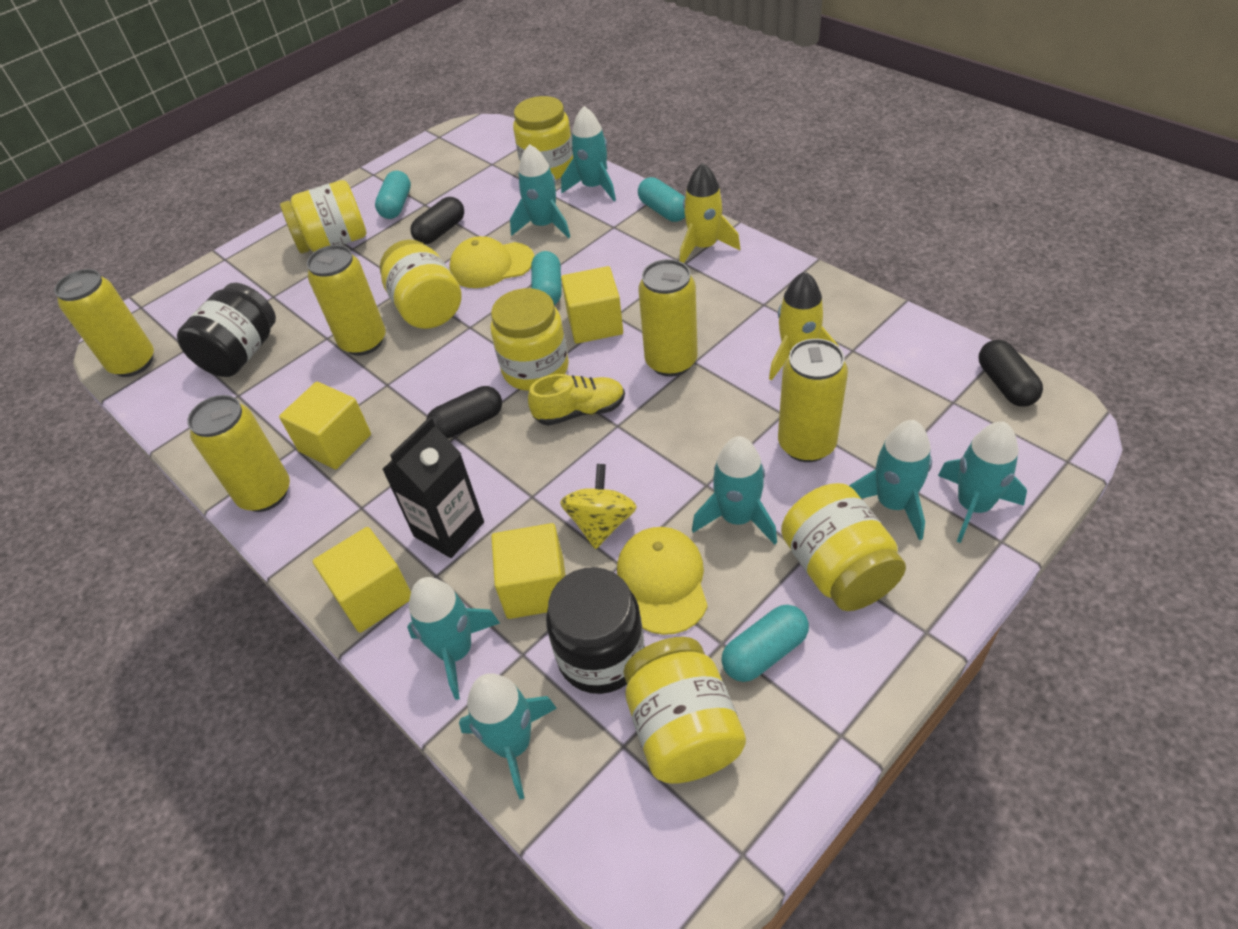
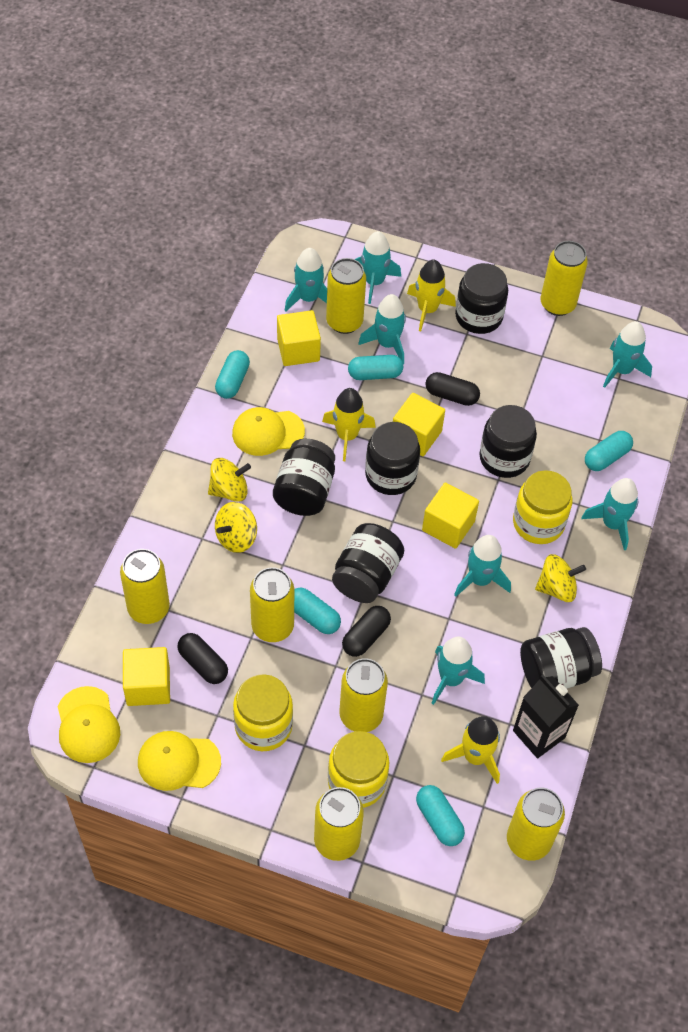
black jar: [177,283,276,377] [546,567,644,694] = 2 -> [273,439,335,516] [332,523,404,603] [365,422,420,495] [455,263,508,334] [480,405,537,478] [520,627,602,689] = 6
turquoise capsule: [375,171,411,219] [531,251,562,305] [638,177,685,222] [721,605,809,682] = 4 -> [215,350,250,399] [294,587,341,634] [348,355,403,380] [416,785,465,846] [585,431,633,471] = 5
yellow can: [54,269,154,377] [187,395,290,512] [307,245,386,356] [638,259,698,377] [778,339,848,462] = 5 -> [120,549,170,624] [250,567,294,642] [314,787,364,861] [326,258,366,334] [339,658,388,732] [507,788,565,861] [541,241,588,316] = 7
yellow cap: [449,236,534,288] [617,527,708,635] = 2 -> [58,686,120,763] [138,731,221,791] [232,407,305,456] = 3
yellow jar: [280,180,367,254] [380,240,462,329] [490,288,569,391] [513,96,573,180] [623,637,746,784] [781,483,906,611] = 6 -> [233,674,293,751] [328,731,390,808] [513,470,572,544] = 3
yellow rocket: [680,163,741,263] [769,271,839,380] = 2 -> [322,388,376,461] [407,259,456,332] [441,716,500,784] = 3
yellow shoe: [528,374,625,426] = 1 -> none = 0
yellow spinning top: [560,464,637,549] = 1 -> [208,458,251,502] [215,502,257,553] [535,554,586,602] = 3

